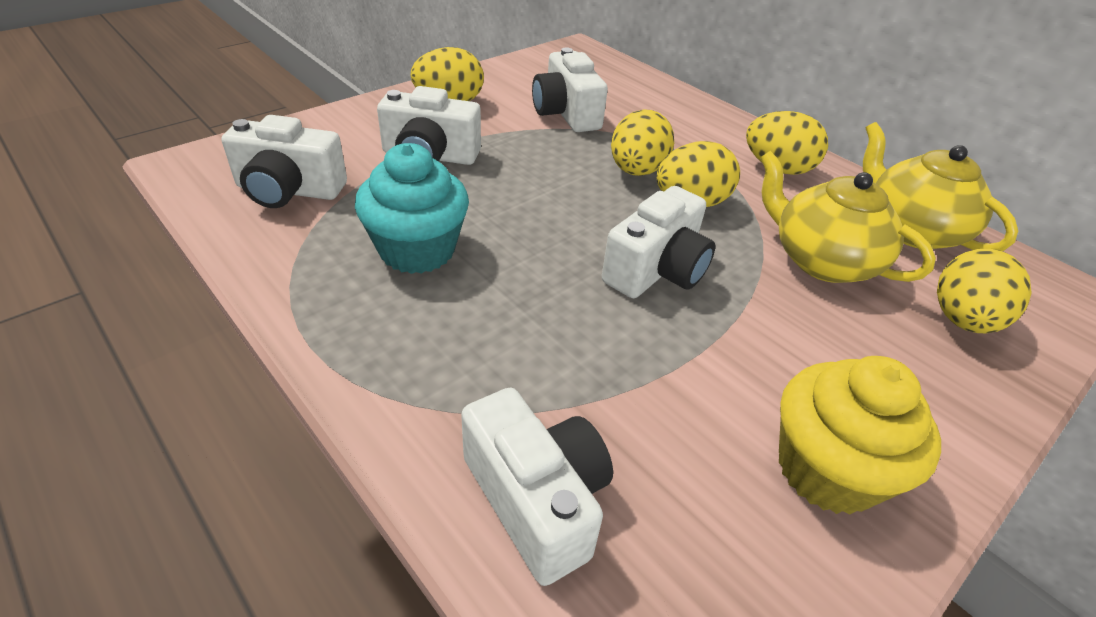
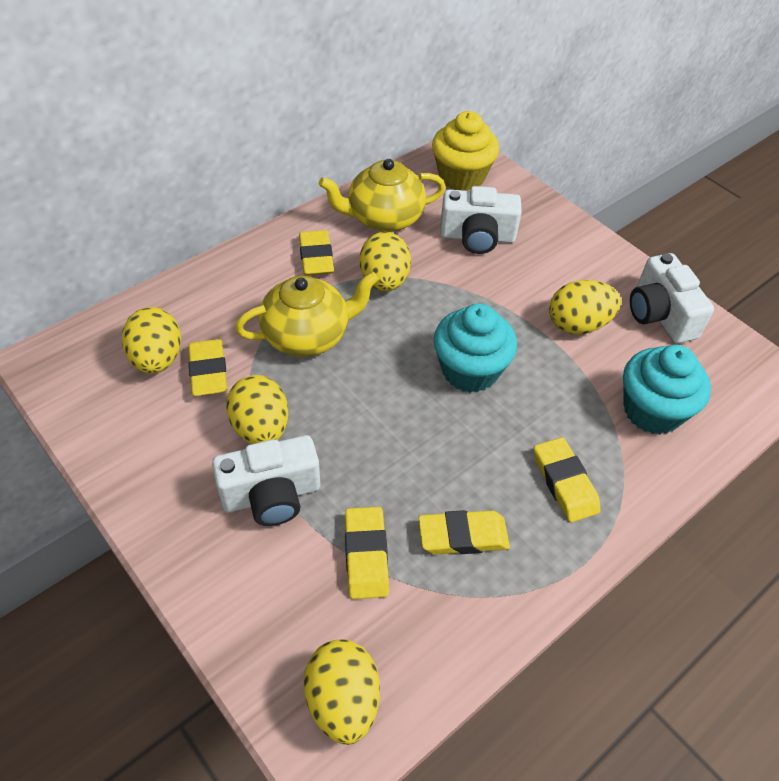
turquoise cupcake: [355,143,469,274] = 1 -> [433,304,517,393] [623,345,711,434] = 2
white camera: [222,115,347,208] [377,86,481,165] [461,388,613,586] [532,47,608,132] [602,186,715,298] = 5 -> [212,435,320,526] [440,186,522,254] [630,253,714,343] = 3
yellow eraser: none = 0 -> [188,339,227,396] [299,230,334,275] [345,507,389,599] [418,510,510,554] [534,437,601,522] = 5

